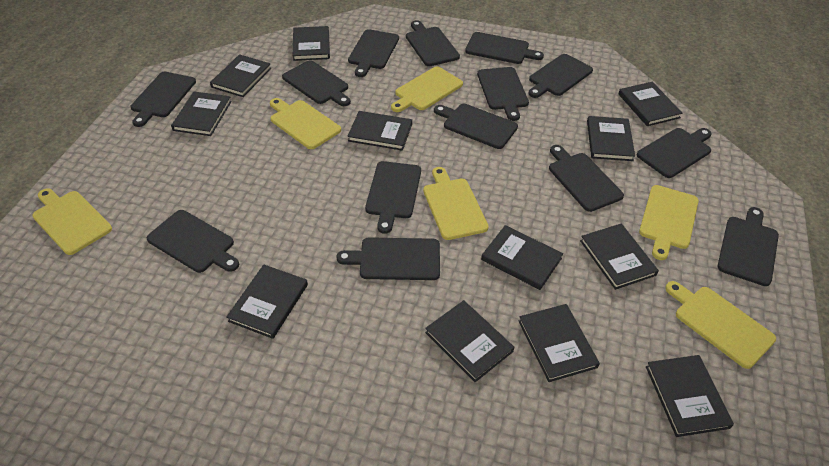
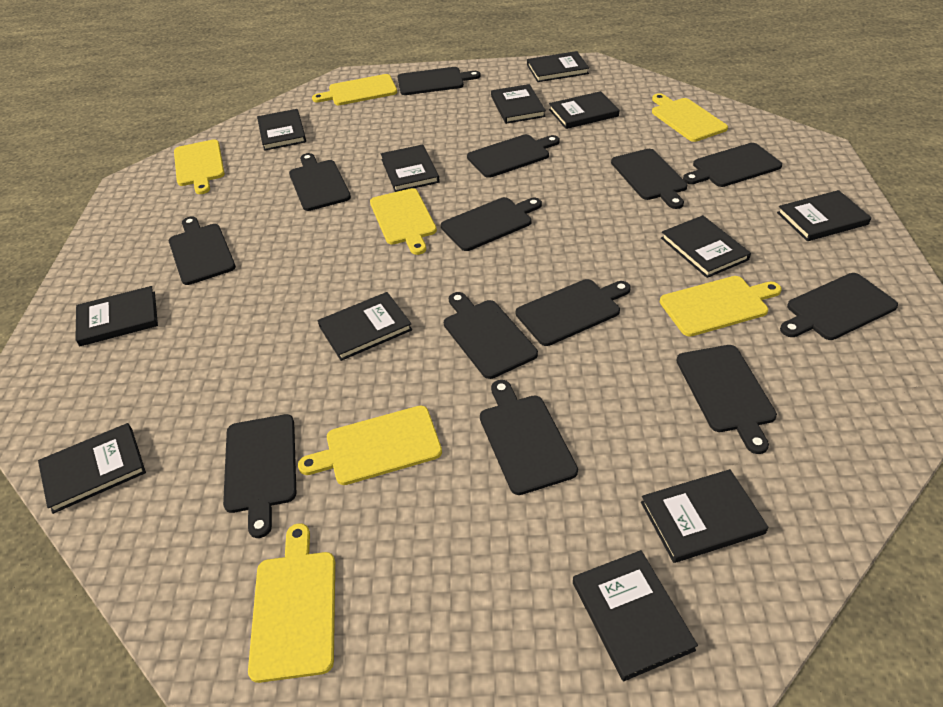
black cutting board: [130,72,196,127] [147,210,239,273] [282,60,351,106] [336,237,440,280] [348,29,399,77] [365,161,421,234] [406,20,460,66] [434,104,518,149] [465,32,544,64] [477,67,529,121] [528,54,593,98] [549,145,624,212] [637,128,712,178] [718,207,779,286] = 14 -> [169,216,236,285] [223,414,296,538] [289,153,351,211] [397,67,481,95] [441,197,542,251] [444,292,538,379] [467,134,560,178] [480,380,578,495] [516,279,631,346] [611,149,688,209] [676,345,777,454] [683,143,782,187] [780,273,898,340] = 13
yellow cutting board: [32,188,112,255] [270,98,341,149] [391,67,463,112] [423,167,489,240] [639,185,699,260] [665,281,776,369] = 6 -> [174,139,225,194] [248,523,335,683] [298,406,442,485] [312,74,397,105] [370,188,437,255] [652,93,728,142] [660,276,781,337] = 7

